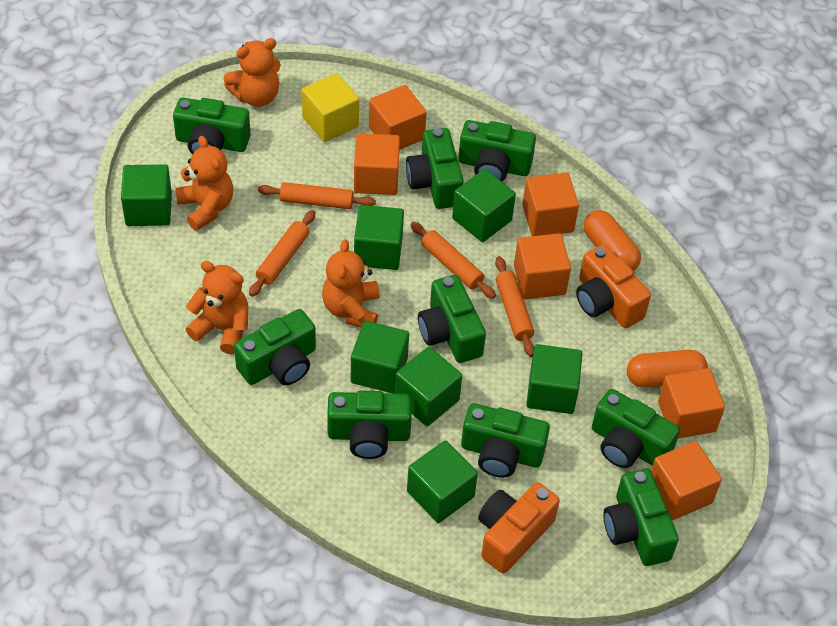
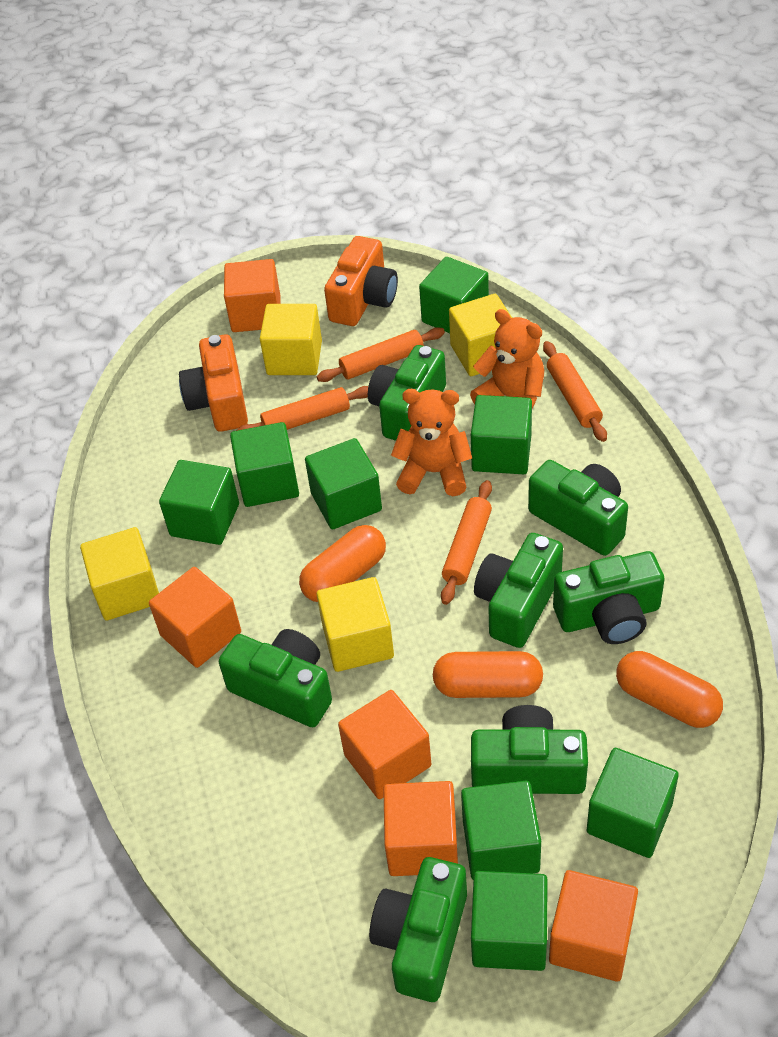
green camera: [173,98,251,155] [234,309,316,385] [327,390,412,459] [406,128,464,209] [418,275,486,363] [459,120,536,182] [461,403,550,478] [592,389,680,468] [603,468,679,566] = 9 -> [219,629,332,727] [368,345,446,441] [369,857,467,1002] [471,705,588,794] [474,533,563,648] [528,460,628,556] [553,551,665,644] = 7
green cube: [121,164,172,226] [351,321,409,394] [354,205,404,270] [395,347,462,426] [407,440,478,523] [452,169,516,242] [526,344,583,414] = 7 -> [159,460,239,545] [230,422,299,507] [305,438,382,529] [419,257,489,333] [461,781,541,879] [471,395,532,474] [471,871,548,971] [587,748,679,858] = 8
orange capsule: [583,210,641,271] [627,350,708,388] = 2 -> [299,525,386,602] [433,651,543,698] [616,651,723,728] = 3
orange cube: [354,133,400,195] [369,85,427,150] [514,233,571,299] [522,172,579,236] [651,441,722,520] [658,368,725,439] = 6 -> [149,567,241,668] [224,259,281,332] [338,690,431,799] [383,781,458,876] [549,870,638,981] = 5
orange teddy bear: [175,136,233,231] [185,261,248,354] [223,38,281,107] [322,239,380,328] = 4 -> [391,389,472,496] [470,309,544,409] = 2
yellow cube: [302,73,359,142] = 1 -> [80,527,159,621] [260,304,322,375] [317,577,394,672] [449,294,512,376] = 4

